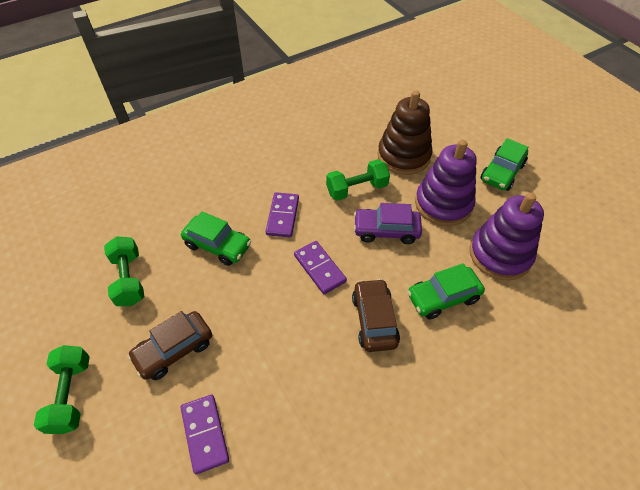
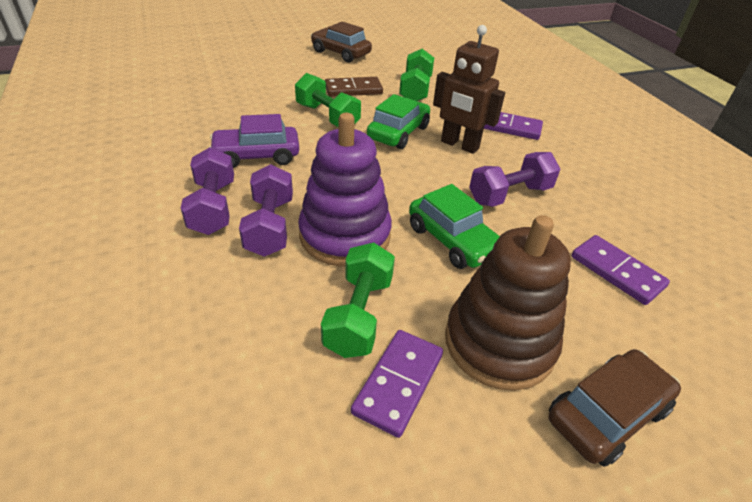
brown domino: none = 0 -> [325,77,383,97] = 1
brown robot: none = 0 -> [433,25,505,154] = 1
green car: [181,211,251,266] [407,263,485,319] [480,138,528,191] = 3 -> [367,94,430,149] [409,184,500,269] = 2
purple dumbbell: none = 0 -> [181,147,234,235] [239,164,293,257] [469,152,560,207] = 3
purple stacking toy: [415,140,477,226] [470,193,544,281] = 2 -> [298,113,392,267] = 1

